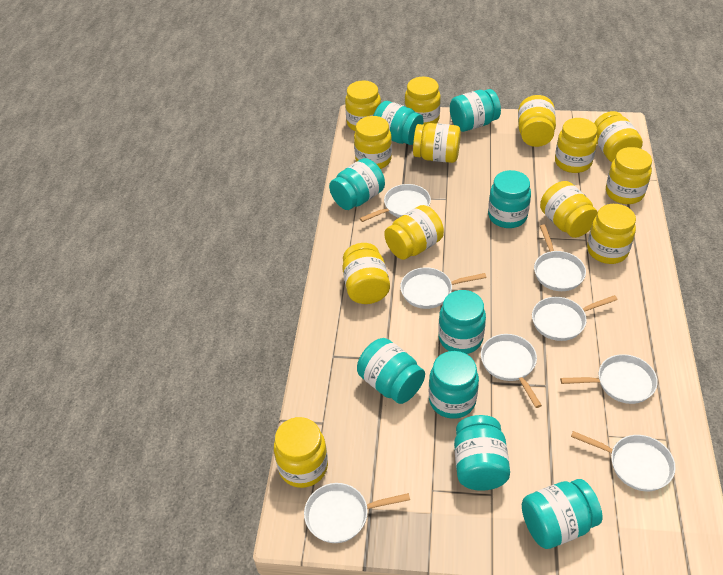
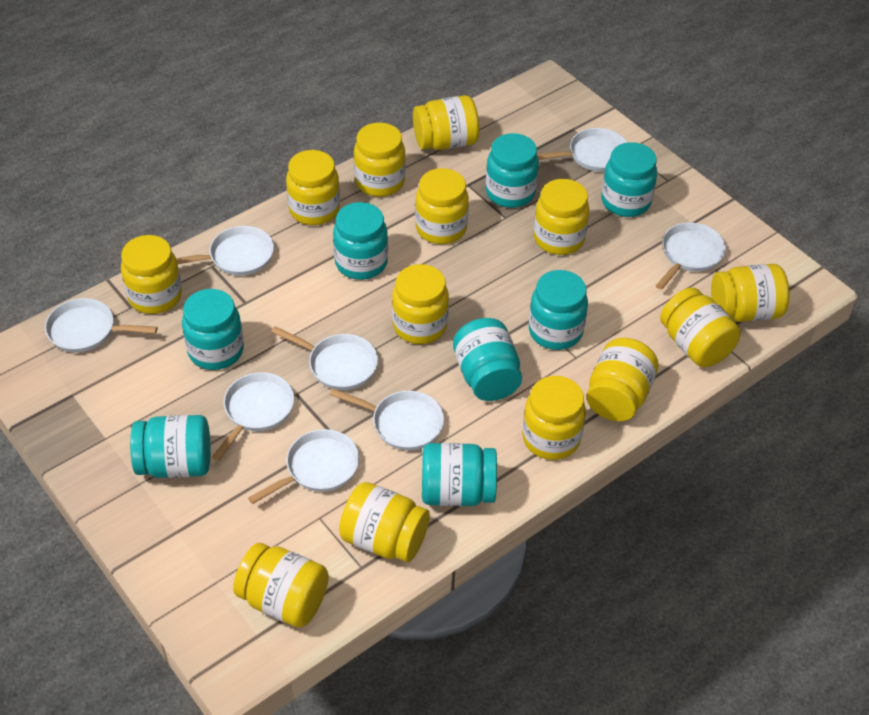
turquoise jar: [329,158,385,210] [357,338,425,404] [373,101,423,145] [429,351,479,419] [438,290,486,354] [450,89,501,132] [454,415,510,491] [488,170,531,228] [522,479,603,549] = 9 -> [130,415,211,478] [182,289,244,370] [333,202,388,280] [422,443,497,506] [453,318,522,401] [486,133,539,208] [529,270,588,350] [601,142,657,217] = 8

